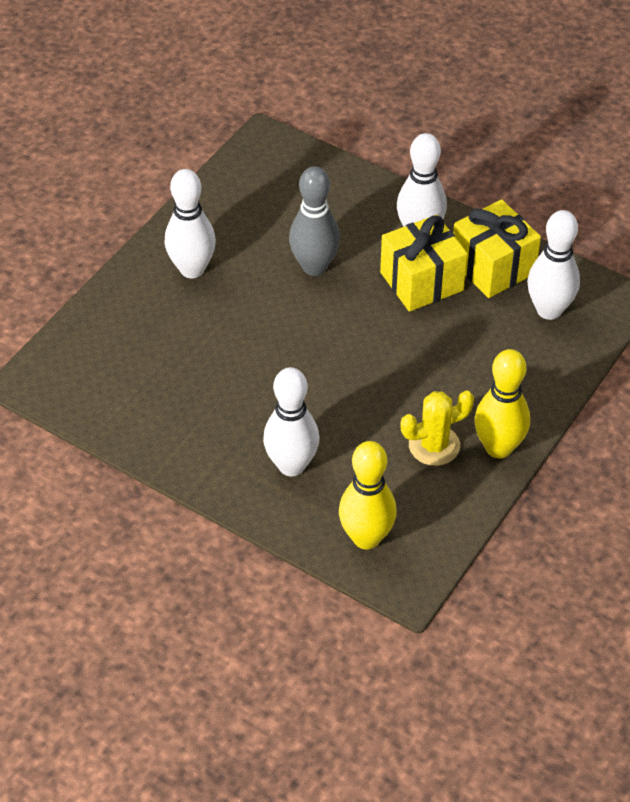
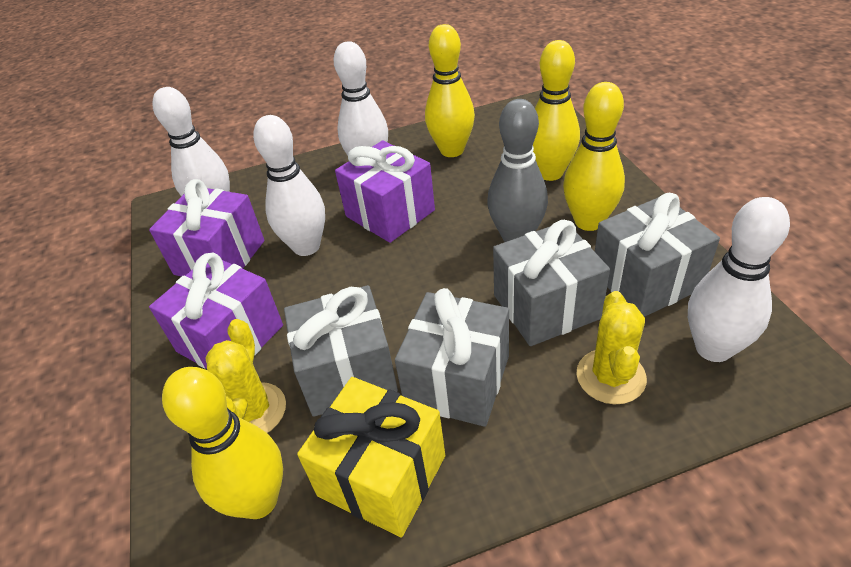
grey gift: none = 0 -> [284,285,398,417] [395,288,509,427] [493,220,610,346] [595,193,720,317] = 4
purple gift: none = 0 -> [149,179,265,277] [149,253,283,369] [335,140,435,243] = 3
yellow bowling pin: [339,441,397,550] [474,349,530,458] = 2 -> [162,367,283,519] [425,24,475,157] [533,40,580,181] [563,82,625,231] = 4
yellow cactus: [400,391,474,466] = 1 -> [205,319,286,433] [577,291,647,404] = 2
yellow gift: [380,215,467,312] [453,199,541,298] = 2 -> [297,377,445,538] = 1

